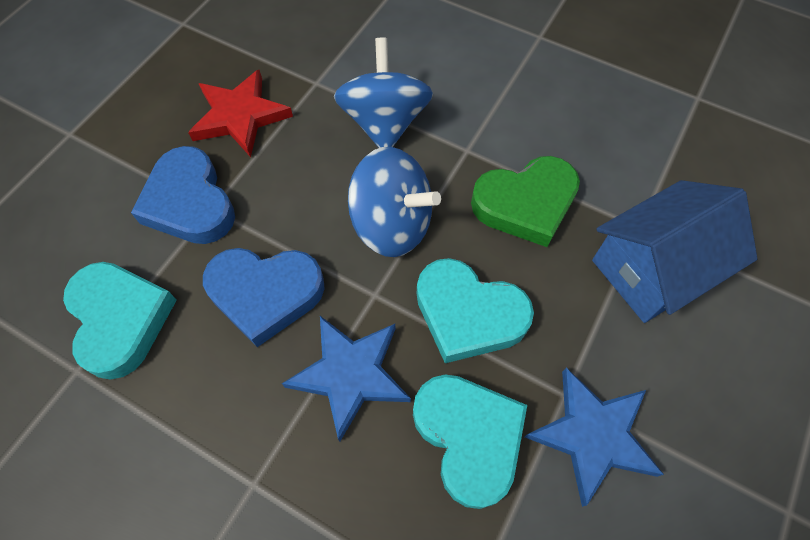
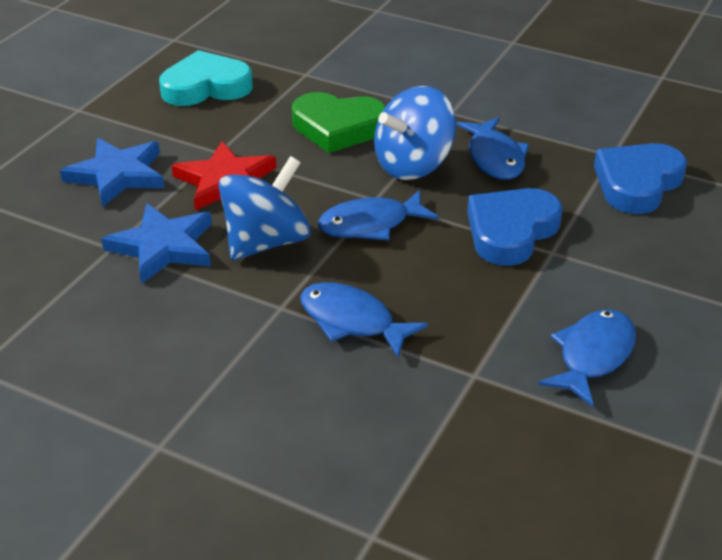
blue fish: none = 0 -> [300,282,428,358] [318,190,439,241] [456,117,529,180] [538,309,636,407] = 4
blue house: [592,180,757,323] = 1 -> none = 0
turquoise heart: [63,262,177,380] [413,374,527,509] [417,258,534,363] = 3 -> [159,50,253,106] = 1

